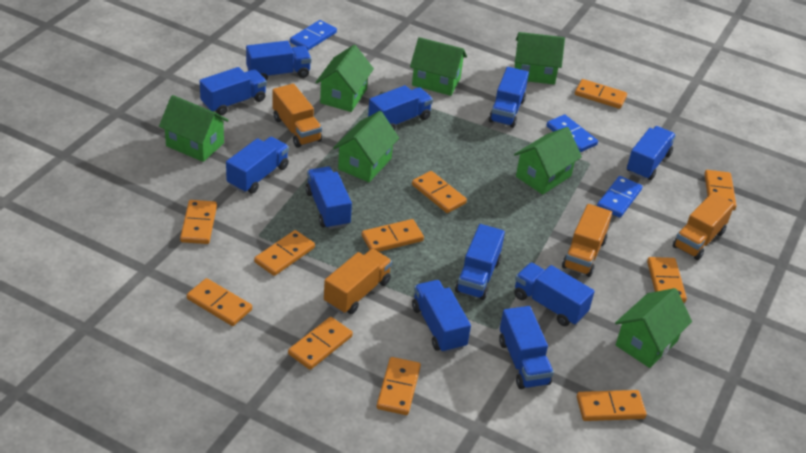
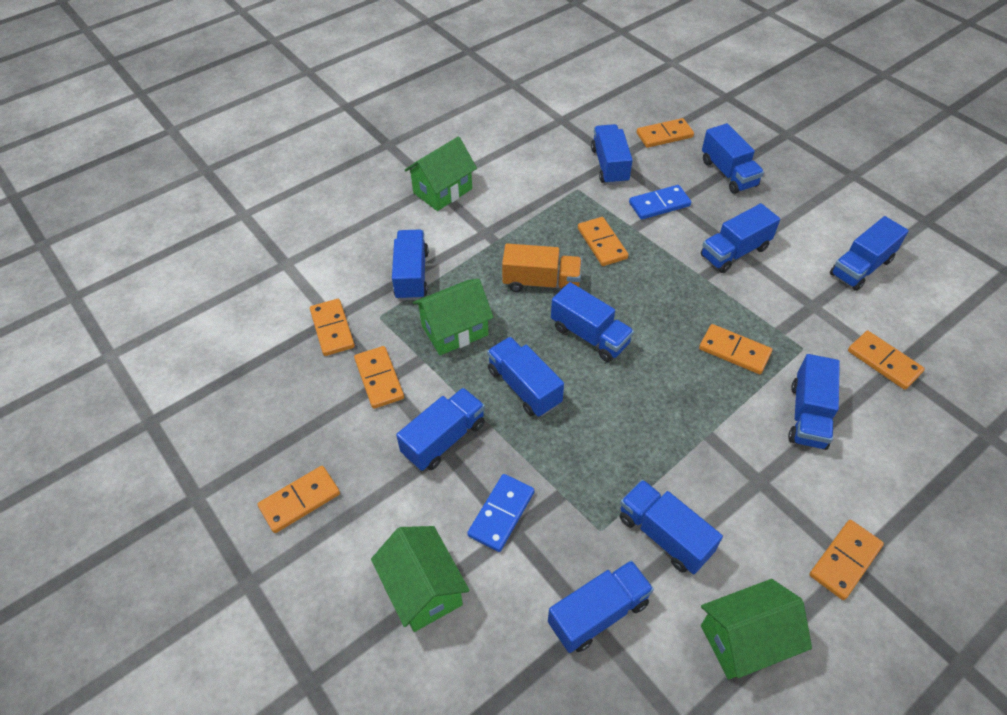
blue domino: [290,20,337,50] [547,114,598,152] [597,176,642,218] = 3 -> [467,474,534,552] [629,185,691,220] = 2
green house: [159,95,229,162] [315,45,374,112] [333,111,399,182] [410,37,467,96] [514,127,582,195] [515,32,565,84] [615,288,692,368] = 7 -> [371,526,470,632] [405,137,477,211] [413,279,494,356] [701,579,812,680] = 4
orange domino: [180,200,217,244] [187,278,252,326] [254,230,315,276] [288,317,353,370] [362,219,424,252] [377,357,421,415] [412,171,467,213] [575,79,627,109] [577,390,647,421] [647,257,687,303] [704,170,737,210] = 11 -> [258,466,340,533] [310,299,355,356] [354,346,404,409] [578,217,628,266] [637,118,694,148] [699,324,772,374] [809,520,884,600] [848,331,925,390] = 8
orange truck: [273,84,322,148] [324,249,392,314] [562,204,612,277] [673,192,735,260] = 4 -> [502,243,582,292] = 1

